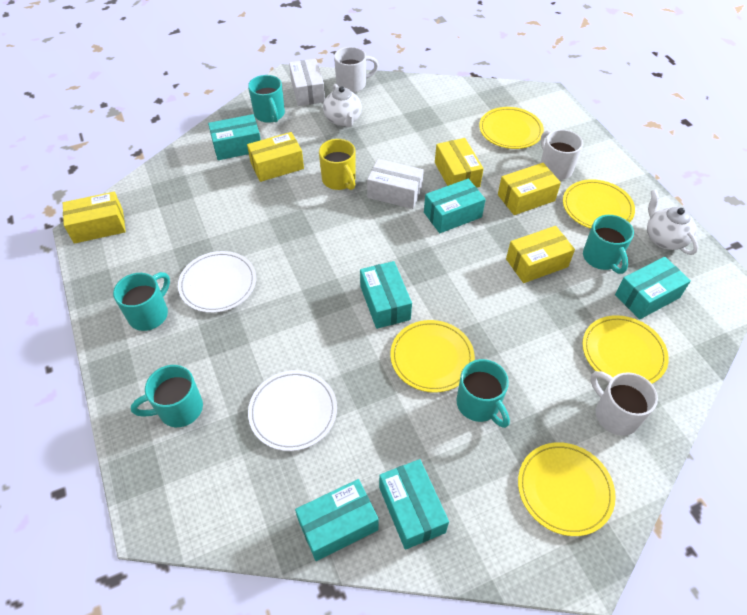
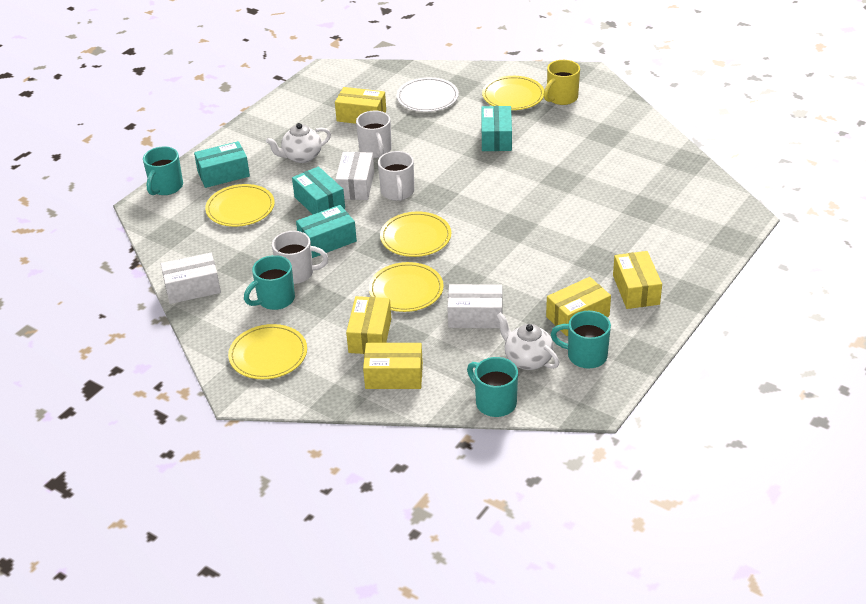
turquoise box: [208,114,261,160] [295,479,379,561] [360,261,412,329] [379,459,449,550] [424,179,486,233] [615,257,691,320] = 6 -> [194,141,250,188] [292,166,345,214] [296,205,357,258] [481,106,512,151] = 4
turquoise mug: [113,272,170,331] [131,365,203,427] [248,75,285,123] [456,359,510,428] [583,215,634,274] = 5 -> [143,147,183,195] [244,255,295,310] [467,357,518,417] [551,311,611,369] = 4
white box: [289,59,325,106] [367,159,424,209] = 2 -> [161,253,221,304] [335,152,374,200] [447,284,502,328] = 3
white plate: [178,251,256,313] [248,370,337,451] = 2 -> [396,77,459,112] = 1

